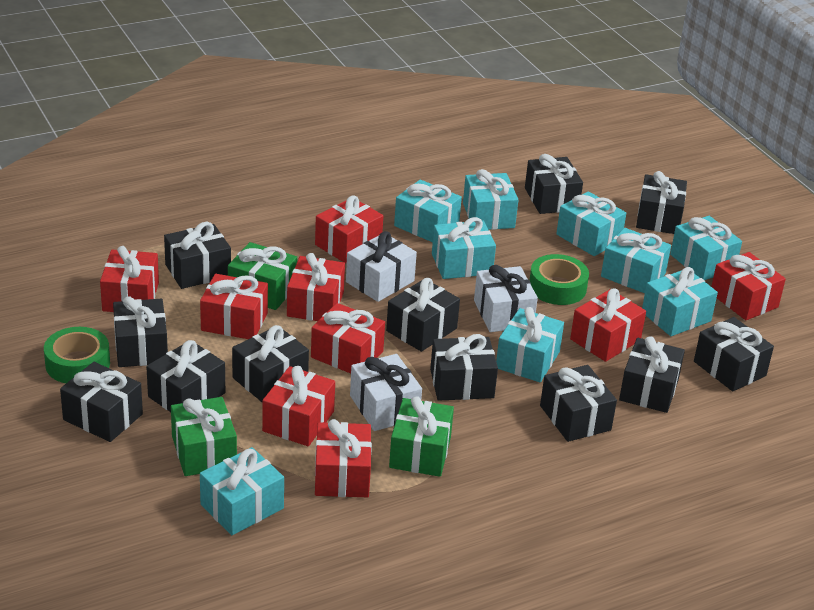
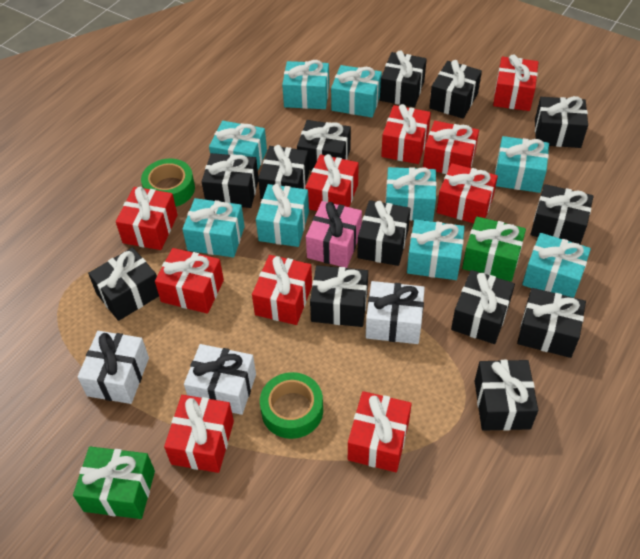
black gift: [60,362,143,442] [113,296,168,367] [146,340,225,412] [164,222,231,289] [232,325,309,402] [386,278,460,352] [430,334,498,401] [525,154,583,214] [540,365,617,442] [619,336,685,413] [636,171,687,234] [694,317,774,391] = 12 -> [88,247,159,321] [202,153,258,208] [258,145,309,200] [297,120,351,171] [310,265,368,327] [357,200,411,266] [380,50,427,107] [429,60,482,119] [451,270,515,344] [475,360,538,431] [517,288,586,358] [530,184,594,244] [535,96,588,148] = 13
green gift: [171,397,237,476] [228,242,297,310] [389,396,454,477] = 3 -> [73,447,155,519] [462,216,526,282] = 2
pink gift: none = 0 -> [306,201,362,268] = 1
red gift: [100,246,159,312] [200,274,268,339] [262,366,335,447] [287,253,345,321] [311,303,385,373] [315,195,383,263] [315,419,372,497] [570,288,646,362] [711,252,786,320] = 9 -> [116,187,178,250] [155,248,224,314] [164,395,234,473] [252,255,312,325] [306,154,359,211] [348,391,412,472] [381,104,431,164] [423,121,479,174] [437,163,498,223] [493,55,538,111] = 10

